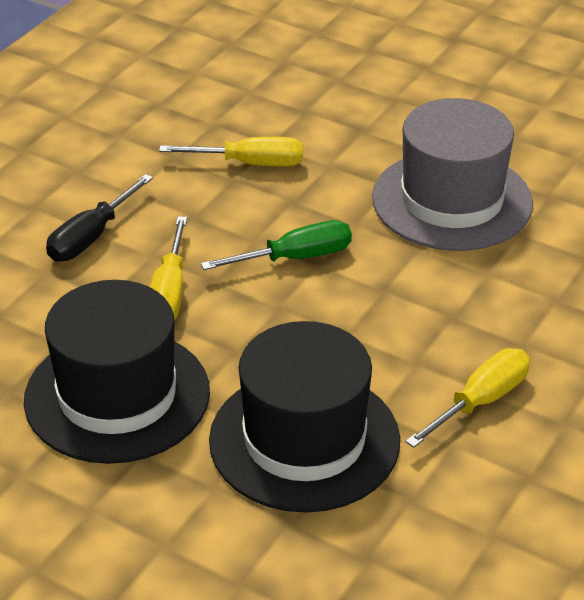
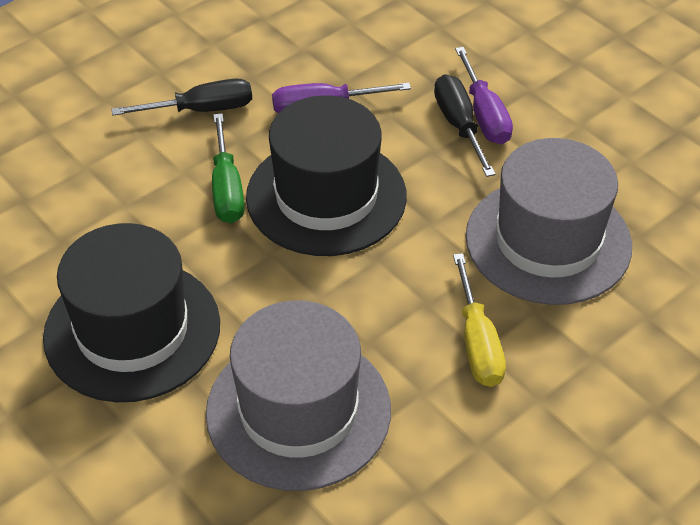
black screwdriver: [46,174,153,262] = 1 -> [111,79,252,116] [434,74,495,177] = 2
grey hat: [372,98,533,251] = 1 -> [206,300,391,491] [466,138,632,305] = 2
purple screwdriver: none = 0 -> [272,83,411,113] [455,47,513,144] = 2
yellow screwdriver: [149,216,187,320] [159,137,303,167] [405,348,530,448] = 3 -> [453,253,506,387] = 1

